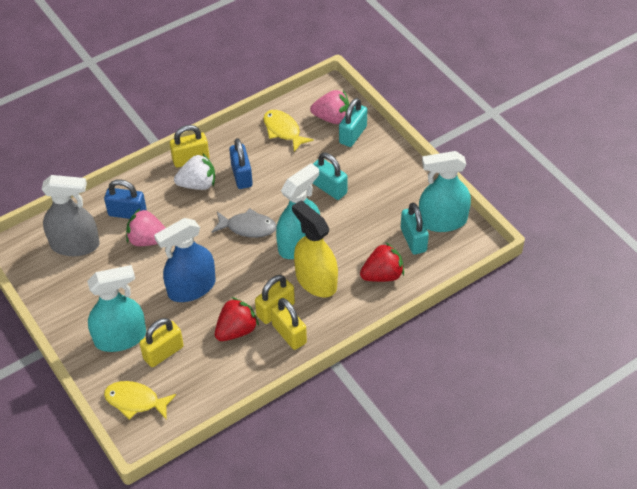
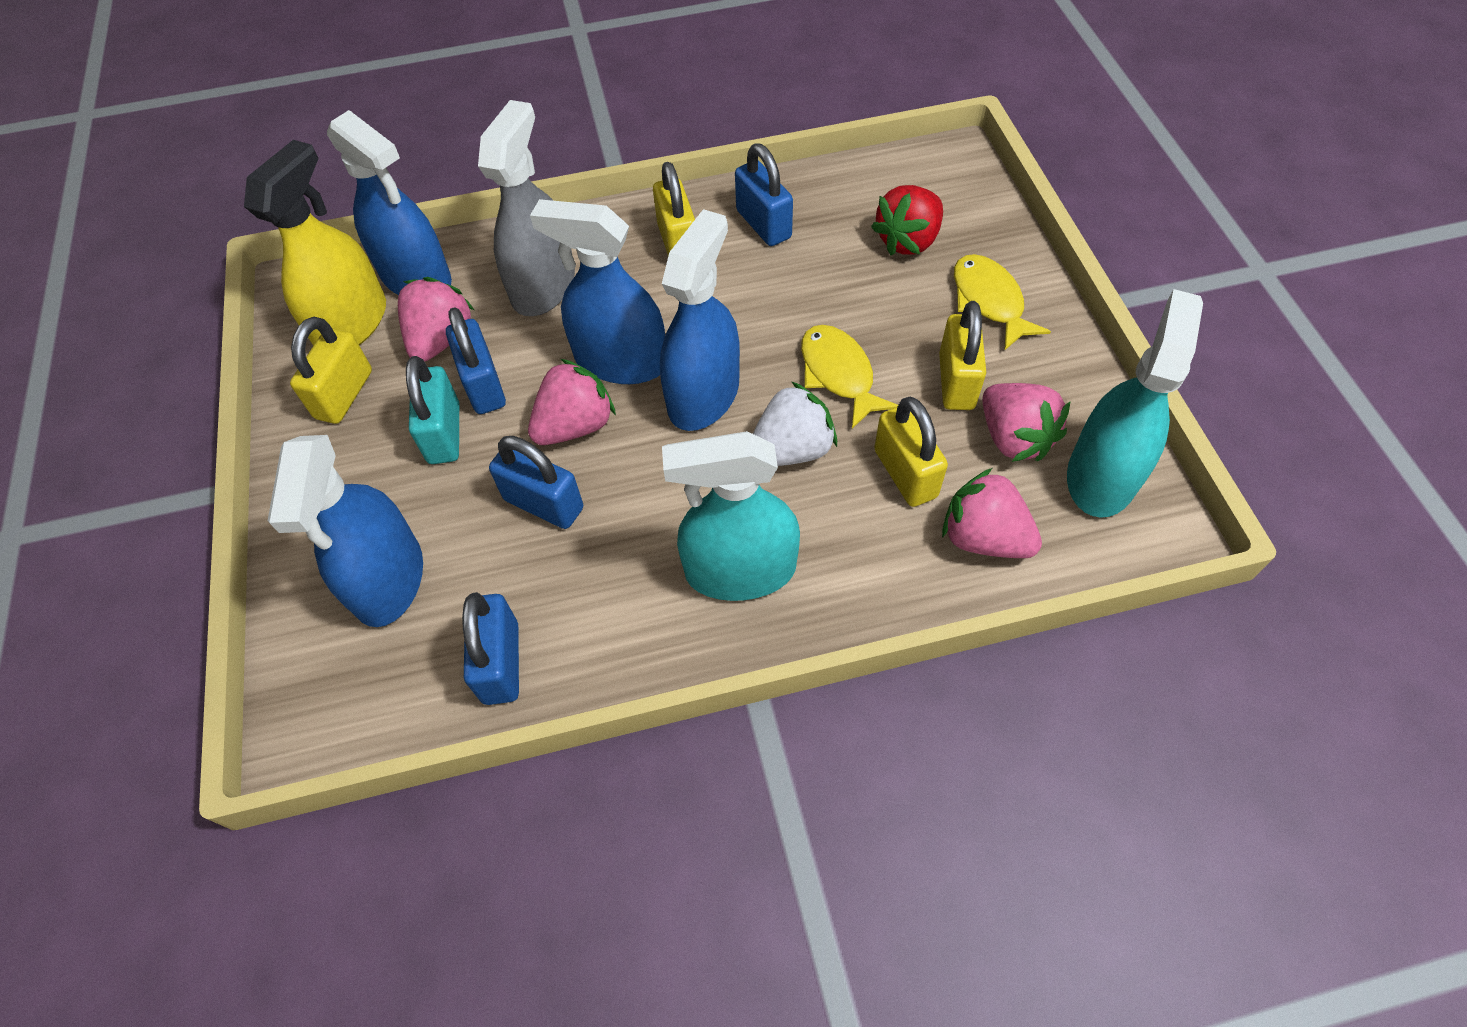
blue padlock: [104,179,147,219] [229,138,253,189] = 2 -> [446,307,506,414] [462,592,519,705] [489,436,583,529] [735,143,793,246] = 4
blue spray bottle: [154,218,215,302] = 1 -> [268,435,423,627] [327,110,452,295] [530,199,665,384] [660,209,740,431] = 4
grey fish: [212,208,277,238] = 1 -> none = 0
pink strawberry: [126,208,165,246] [310,90,349,124] = 2 -> [398,277,474,362] [528,359,616,445] [942,468,1042,558] [982,383,1071,462] = 4
red strawberry: [215,297,259,341] [360,242,404,282] = 2 -> [871,185,943,255] = 1
turquoise padlock: [313,153,348,200] [339,98,367,147] [401,202,429,255] = 3 -> [406,356,459,464] = 1
turquoise spray bottle: [87,265,146,352] [276,163,320,259] [419,151,471,232] = 3 -> [662,431,800,601] [1067,289,1203,518] = 2

